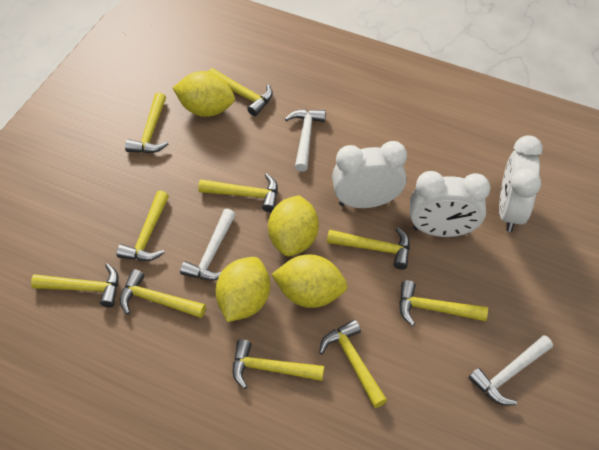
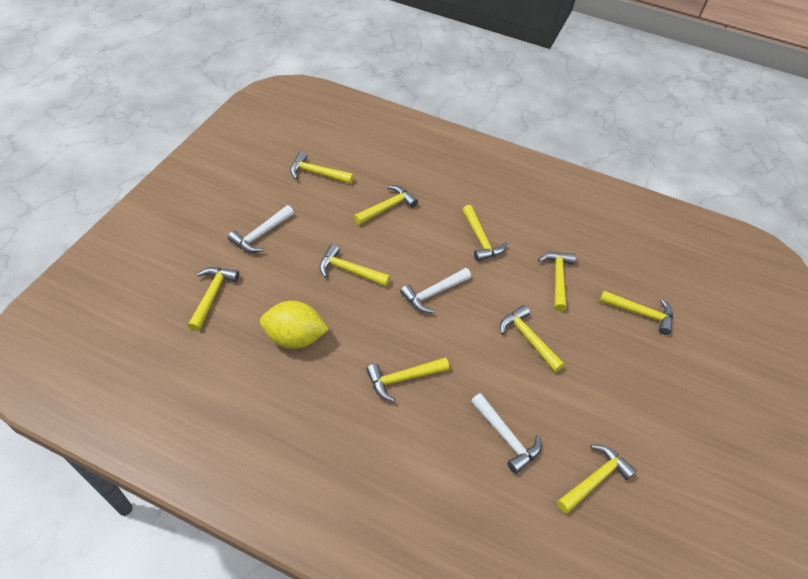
white clock: [332,141,407,208] [410,171,490,237] [499,135,543,232] = 3 -> none = 0
yellow lemon: [173,71,235,117] [215,257,270,322] [268,195,319,257] [271,254,347,308] = 4 -> [260,301,329,349] = 1

